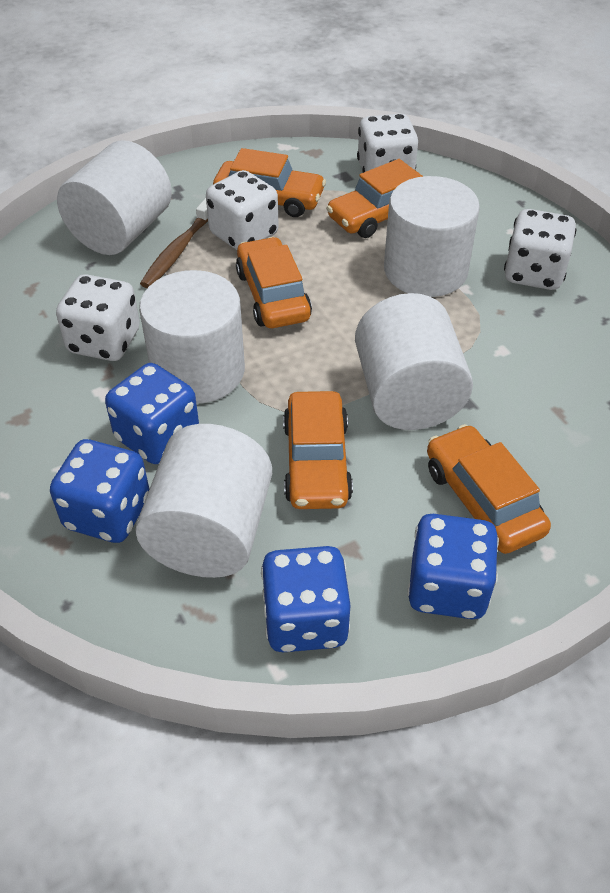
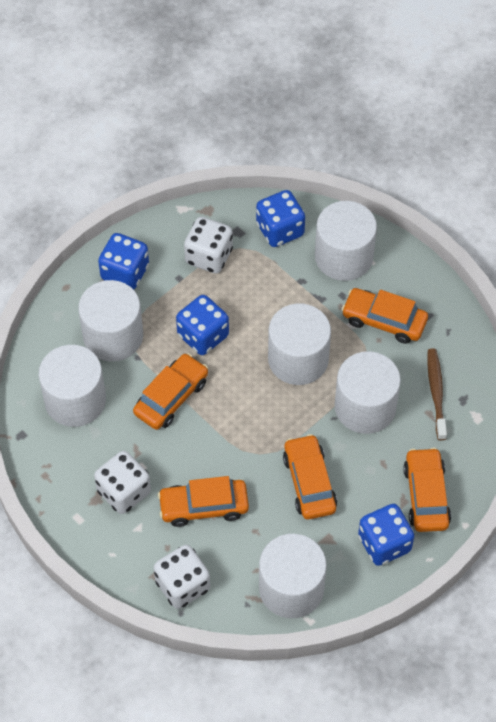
white cylinder: [57,140,172,255] [136,424,272,578] [139,270,245,404] [355,293,473,430] [384,176,480,297] = 5 -> [38,345,106,427] [78,280,143,361] [259,534,327,618] [268,303,331,385] [315,201,377,281] [335,351,401,434] = 6
white dice: [56,274,140,361] [206,170,279,250] [357,113,418,173] [504,209,577,290] = 4 -> [94,451,151,514] [154,545,210,609] [184,217,233,274] = 3

